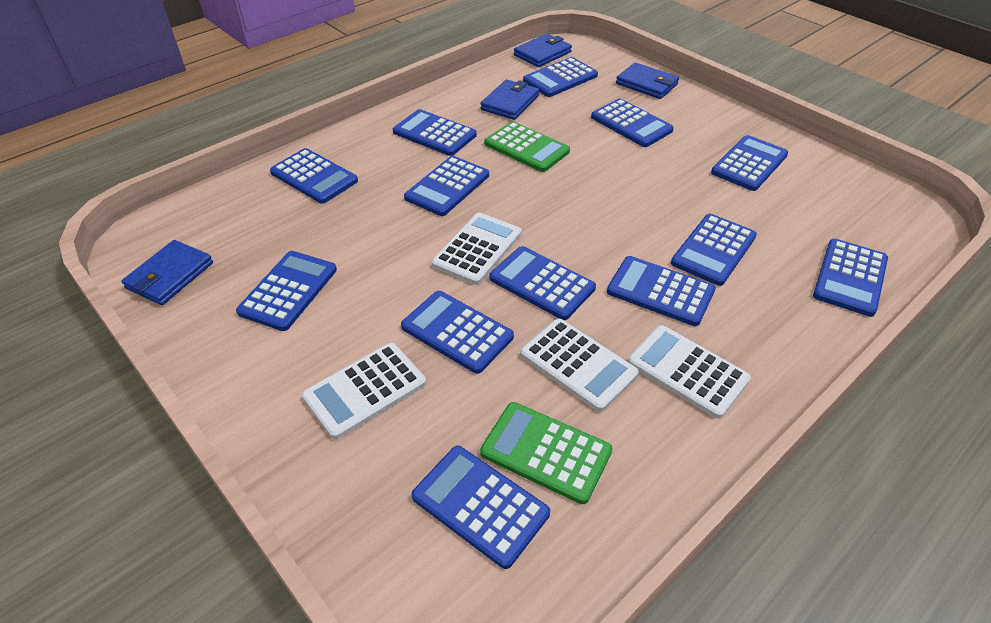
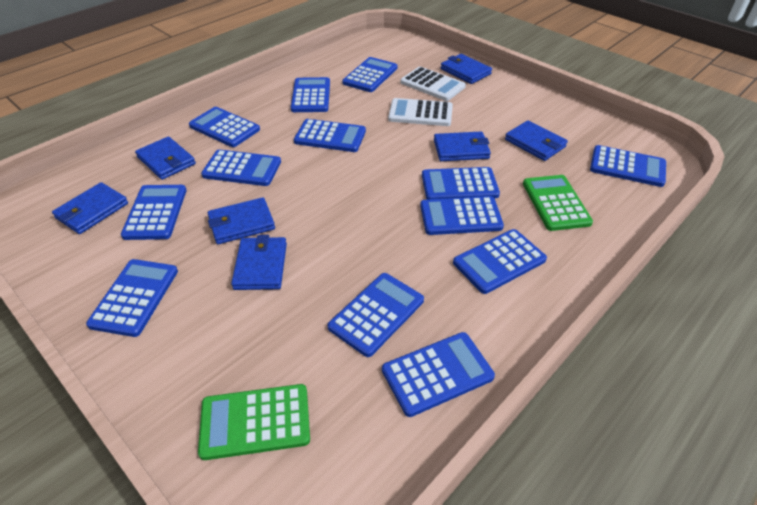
blue wallet: [122,240,213,305] [480,80,539,120] [514,34,572,67] [616,62,679,99] = 4 -> [52,182,128,234] [135,136,196,180] [208,197,275,244] [231,235,287,290] [434,131,491,161] [441,54,492,84] [505,120,568,161] = 7
white calculator: [302,343,426,439] [432,213,522,285] [520,319,639,412] [628,325,751,419] = 4 -> [388,98,453,126] [401,67,466,101] = 2

